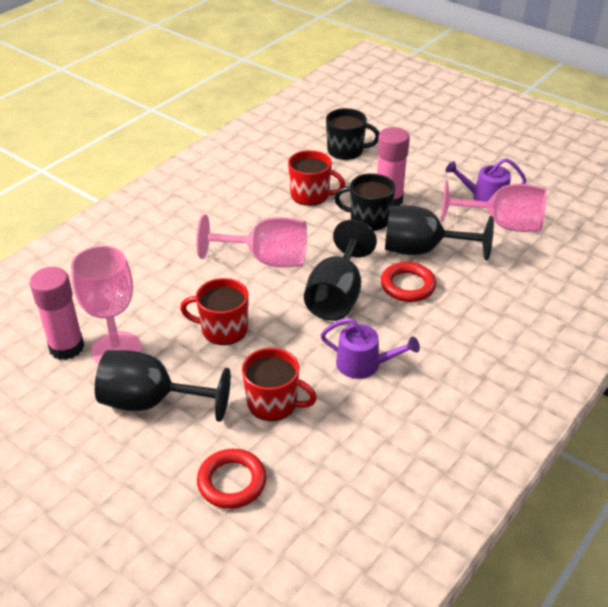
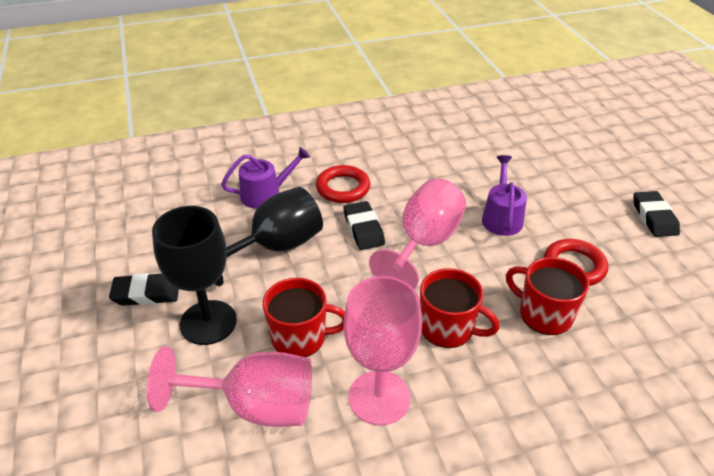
black eraser: none = 0 -> [109,273,179,306] [344,201,385,250] [634,191,680,237] = 3
black goblet: [95,350,231,422] [304,220,377,321] [385,205,494,260] = 3 -> [152,206,237,345] [214,187,323,286] = 2
black mug: [326,108,379,160] [334,173,395,231] = 2 -> none = 0
pink glue stick: [30,267,85,360] [377,127,410,206] = 2 -> none = 0

